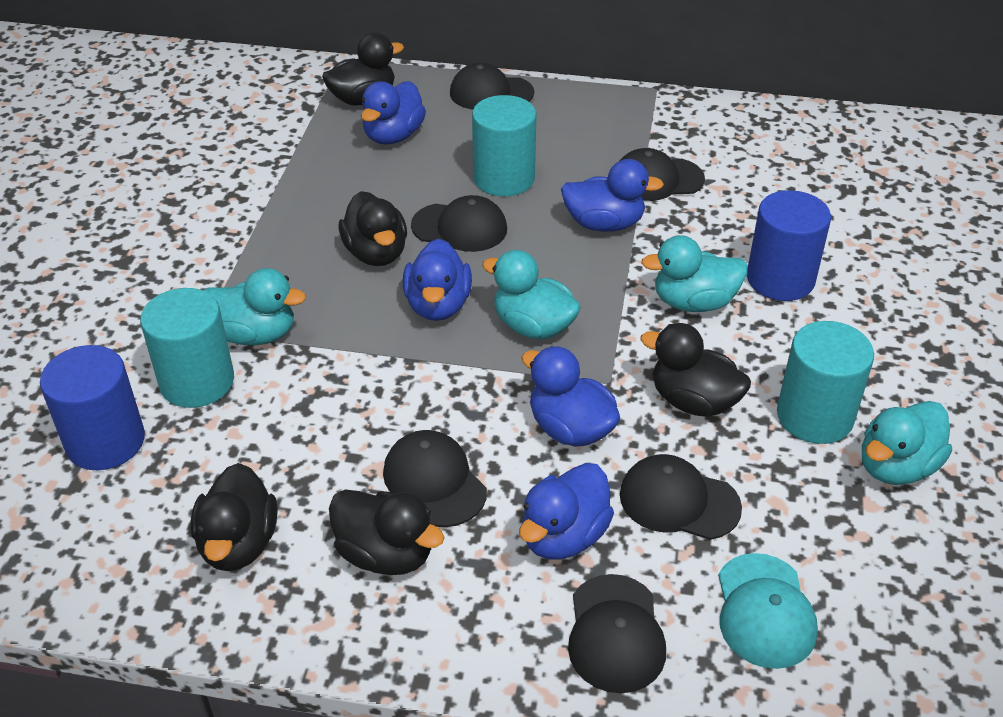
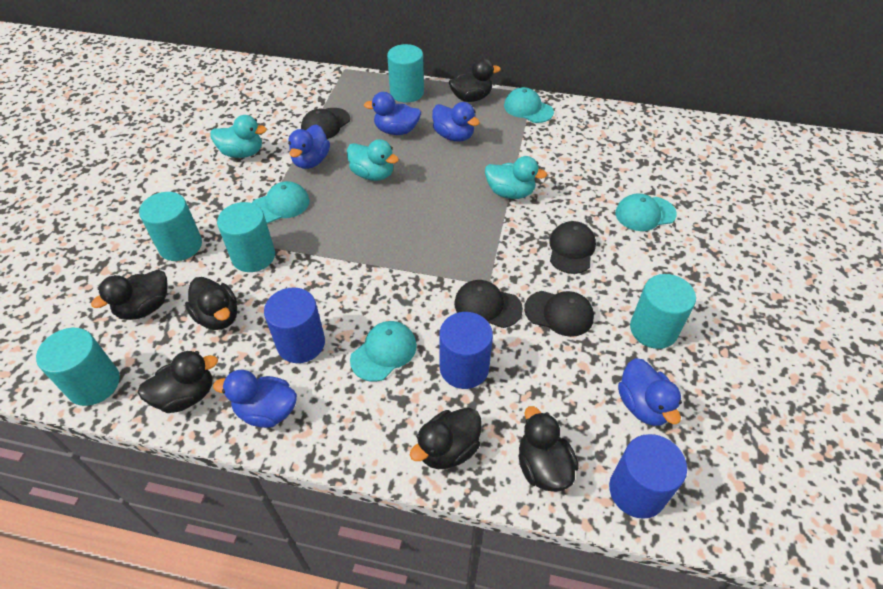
black cap: [383,430,487,527] [411,195,507,252] [450,63,534,109] [568,574,666,693] [620,148,705,201] [620,454,742,540] = 6 -> [301,108,350,139] [454,280,523,328] [524,291,594,337] [549,221,596,274] = 4
black duck: [191,463,277,571] [322,32,404,106] [329,490,444,575] [339,191,407,266] [640,323,751,417] = 5 -> [91,270,167,320] [138,351,218,413] [185,277,237,330] [410,408,481,469] [449,58,501,102] [518,406,579,492] = 6
blue cylinder: [40,345,145,470] [747,190,831,301] = 2 -> [264,287,325,363] [439,312,493,389] [609,434,687,519] = 3
turquoise cap: [718,553,818,669] = 1 -> [252,181,310,223] [350,321,417,382] [504,87,554,123] [615,193,677,231] = 4
turquoise cylinder: [140,288,234,408] [472,95,536,196] [777,321,874,444] = 3 -> [36,328,120,406] [139,192,202,261] [217,202,275,272] [387,44,424,103] [630,274,696,349] = 5
turquoise duck: [203,268,306,345] [482,250,581,340] [641,235,748,312] [862,401,952,485] = 4 -> [210,115,267,158] [347,139,399,181] [485,156,547,199] = 3

